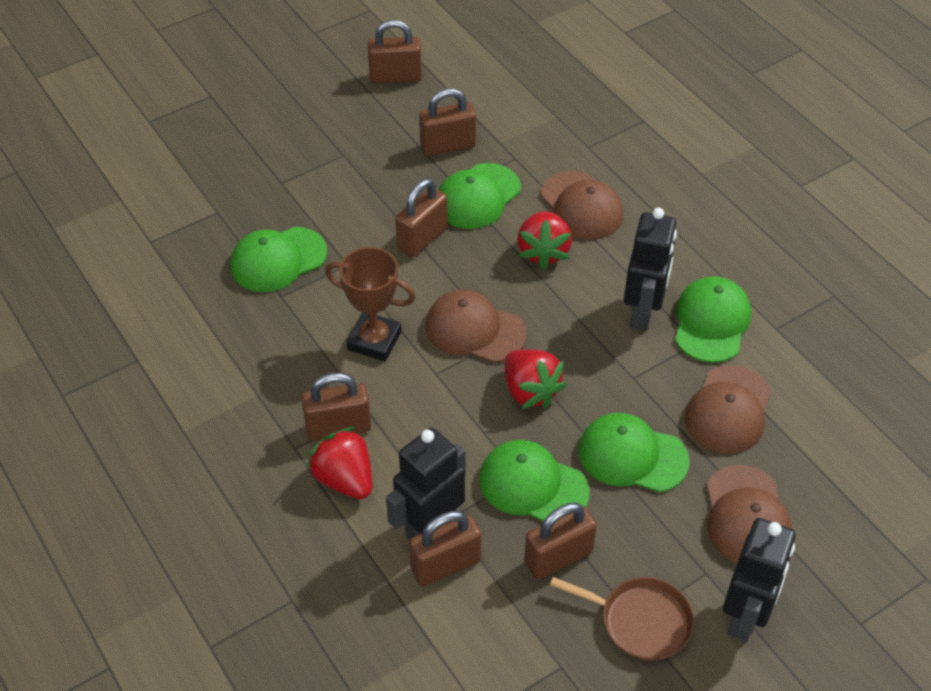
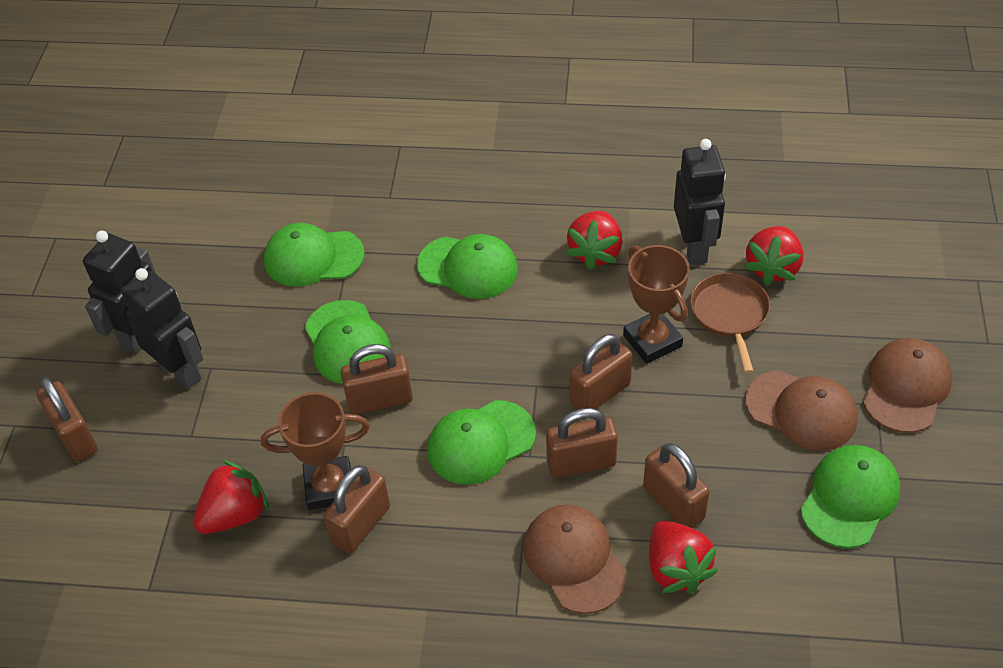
brown cap: [425,290,527,363] [541,171,624,240] [685,365,772,453] [706,465,792,563] = 4 -> [523,505,627,614] [746,370,858,451] [863,338,952,433] = 3
brown trophy: [325,247,416,361] = 1 -> [261,392,370,510] [623,245,690,364] = 2
red strawberry: [306,427,372,499] [504,349,567,409] [517,211,572,269] = 3 -> [193,460,269,534] [566,211,623,270] [649,521,718,594] [744,226,804,286] = 4

